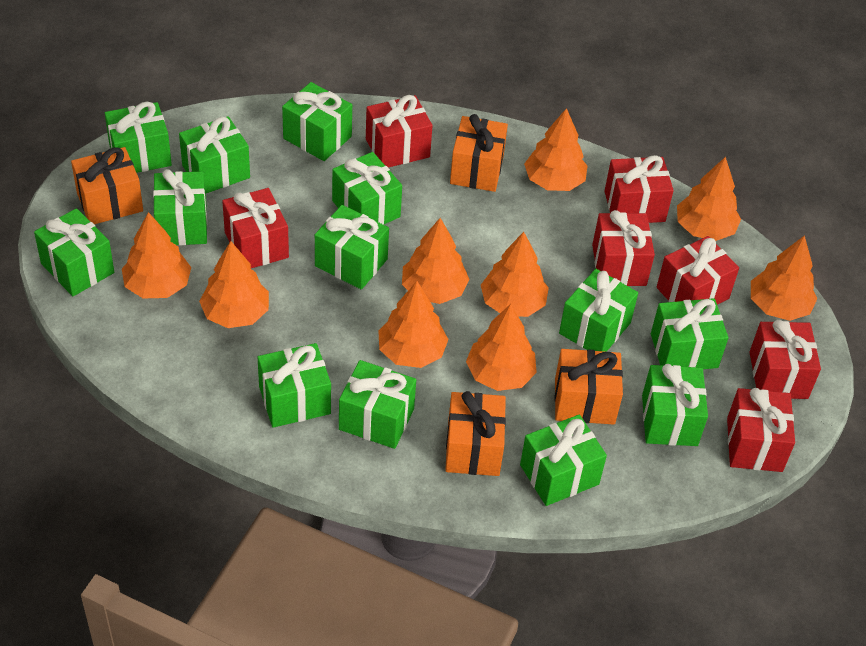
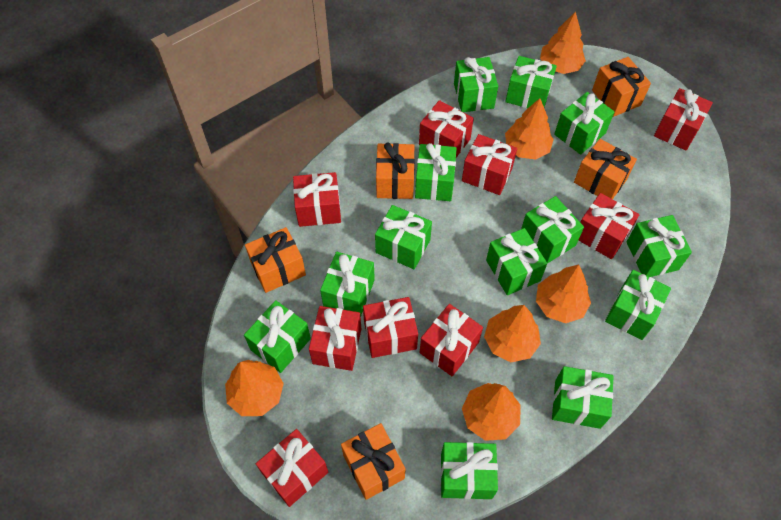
orange gift: [71,147,143,224] [445,391,506,476] [450,114,508,192] [554,349,623,425] = 4 -> [245,227,306,293] [341,423,406,500] [376,142,415,199] [574,139,637,199] [592,57,651,117] = 5
orange tree: [122,212,191,298] [199,241,269,328] [378,281,449,368] [402,218,470,304] [466,304,537,391] [481,232,549,317] [524,108,588,191] [677,157,741,241] [751,235,817,321] = 9 -> [225,360,284,416] [462,383,521,441] [484,305,541,362] [505,98,554,160] [536,265,591,323] [540,12,586,74] = 6
red gift: [222,188,289,268] [366,95,433,168] [592,210,655,286] [604,155,674,223] [657,236,739,305] [727,388,795,472] [749,320,821,399] = 7 -> [256,429,328,507] [293,172,341,227] [309,306,361,371] [363,297,418,358] [419,100,474,157] [420,304,483,376] [462,134,517,195] [578,193,640,259] [654,88,713,151] = 9

